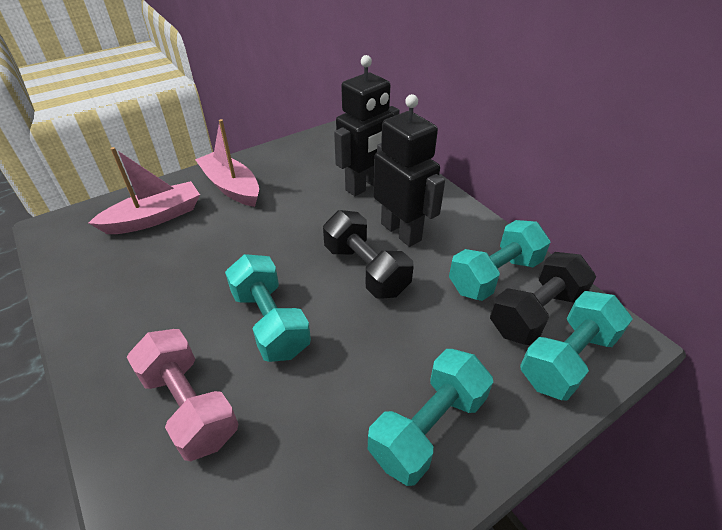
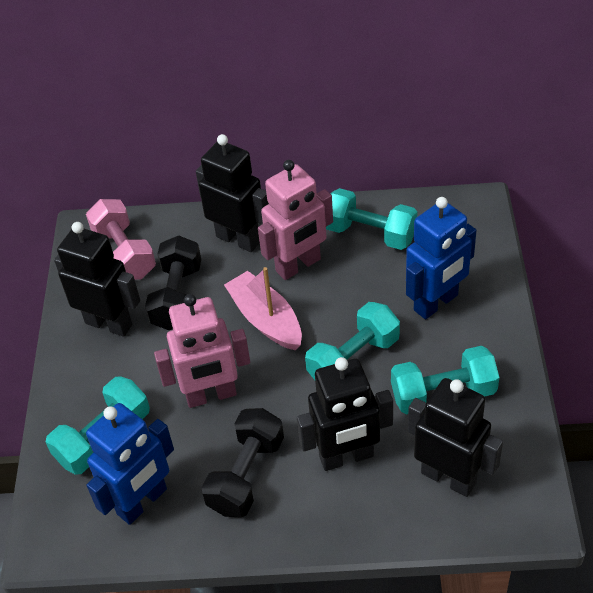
black robot: [334,55,400,196] [373,94,445,247] = 2 -> [54,222,140,337] [196,134,269,252] [297,357,393,471] [408,378,503,497] = 4
blue robot: none = 0 -> [86,403,174,525] [406,197,477,319] = 2
pink boat: [89,147,200,234] [195,119,259,207] = 2 -> [224,267,302,350] = 1
pink robot: none = 0 -> [154,294,250,408] [258,160,333,280] = 2

